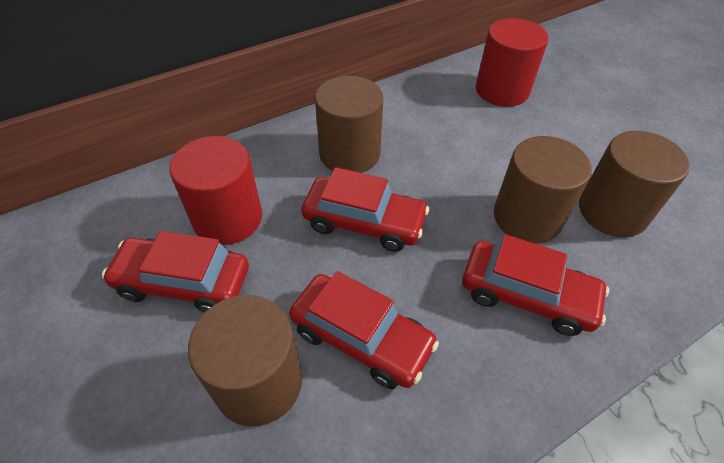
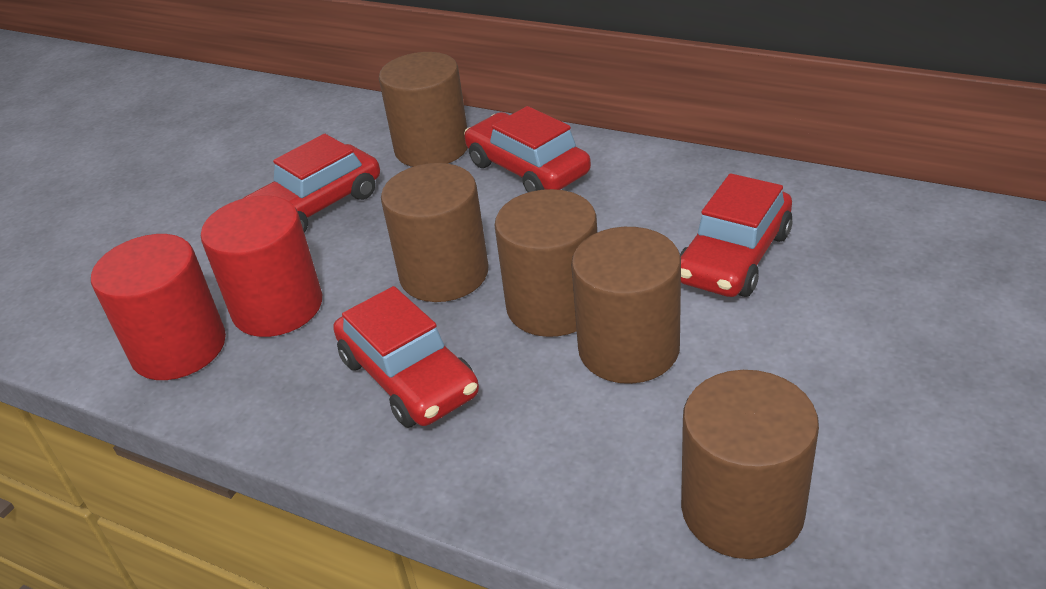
brown cylinder: [188,295,302,426] [315,76,384,173] [494,136,592,244] [579,131,690,237] = 4 -> [379,52,468,167] [381,163,489,302] [495,189,597,337] [571,227,681,384] [681,370,819,559] = 5

